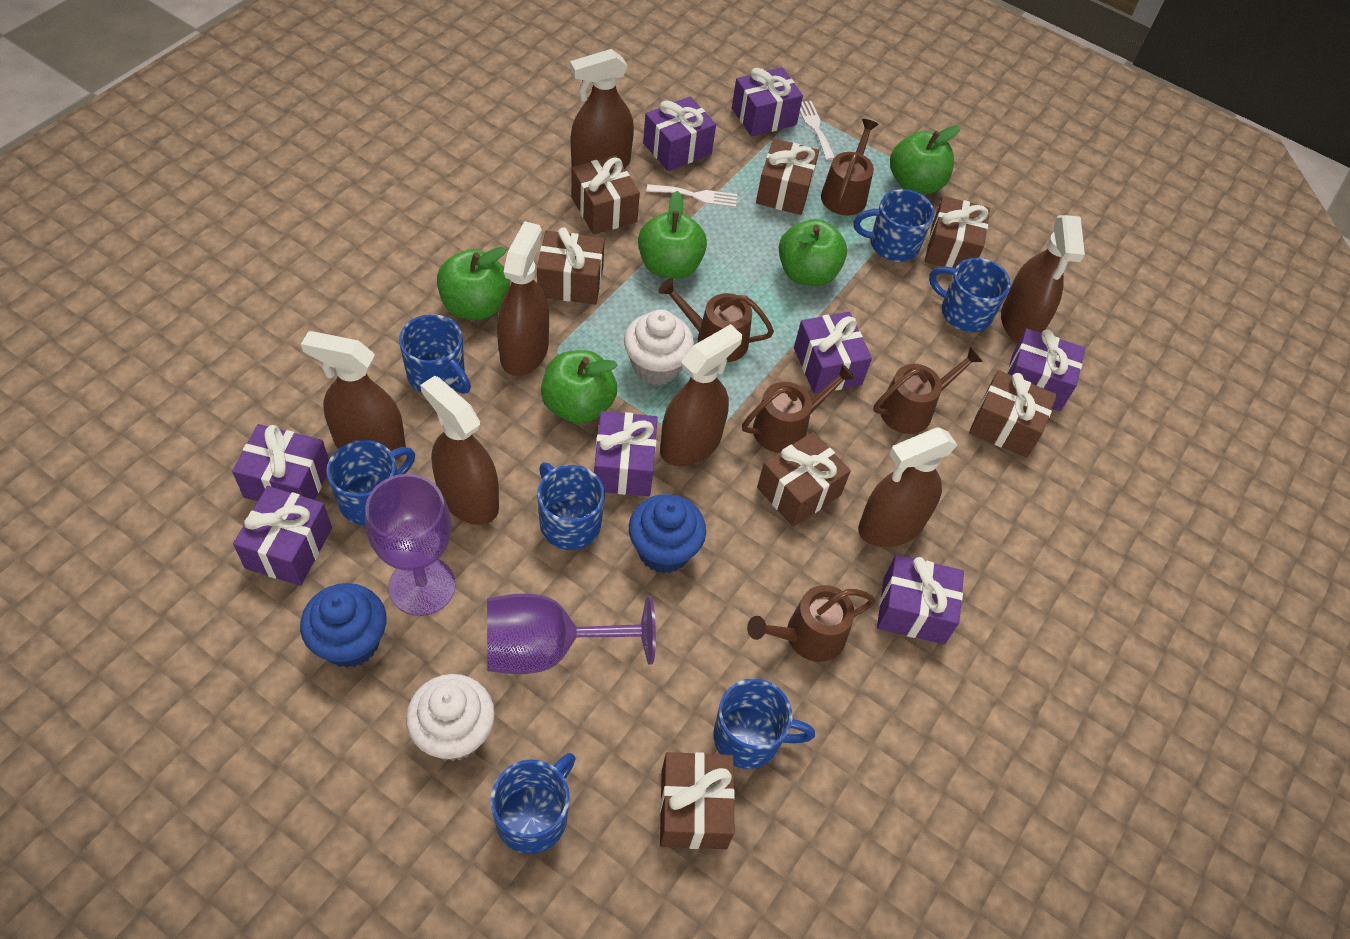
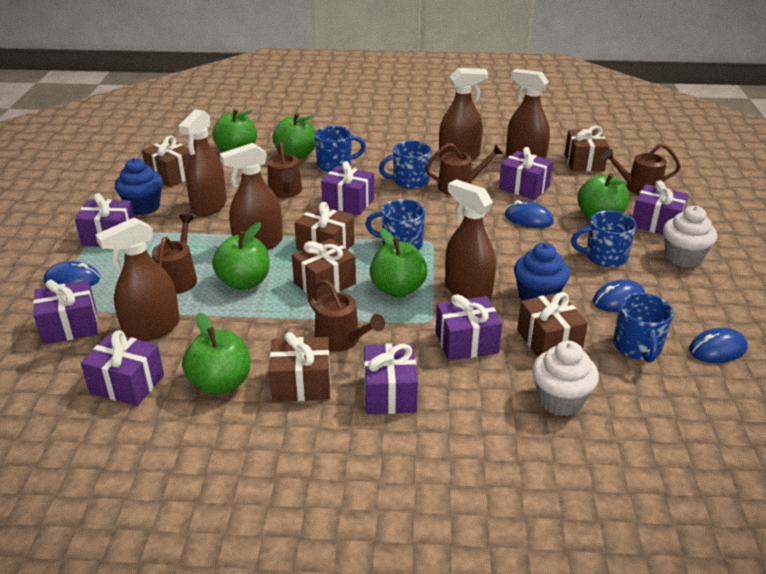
blue mouse: none = 0 -> [44,261,100,286] [505,200,554,228] [593,280,645,312] [689,328,748,363] = 4
blue mug: [327,440,415,525] [399,314,471,394] [490,753,576,854] [537,462,605,550] [713,678,815,769] [854,189,934,262] [929,258,1011,332] = 7 -> [315,126,366,172] [365,199,425,250] [379,141,431,189] [571,211,637,267] [613,293,673,363] = 5
brown gift: [537,227,605,305] [571,155,640,235] [660,752,735,849] [756,138,819,215] [757,432,851,527] [925,196,990,269] [969,370,1057,458] = 7 -> [142,136,191,187] [269,332,331,402] [292,238,356,301] [294,202,354,251] [517,292,588,357] [565,126,609,172] = 6
brown spray bottle: [301,331,406,460] [420,376,499,525] [497,221,549,376] [570,49,634,168] [660,324,742,466] [858,427,957,547] [1001,215,1085,343] = 7 -> [95,217,180,342] [178,110,227,217] [220,143,283,250] [439,68,488,160] [445,179,496,300] [506,69,550,159] = 6
green apple: [437,247,510,320] [541,350,617,424] [638,191,707,279] [779,219,847,286] [890,125,960,194] = 5 -> [182,313,250,395] [212,222,270,290] [213,109,257,152] [273,113,316,159] [369,228,427,297] [577,173,629,221] = 6
purple goblet: [365,474,456,616] [487,593,656,674] = 2 -> none = 0
white fork: [646,184,737,208] [800,101,835,160] = 2 -> none = 0

